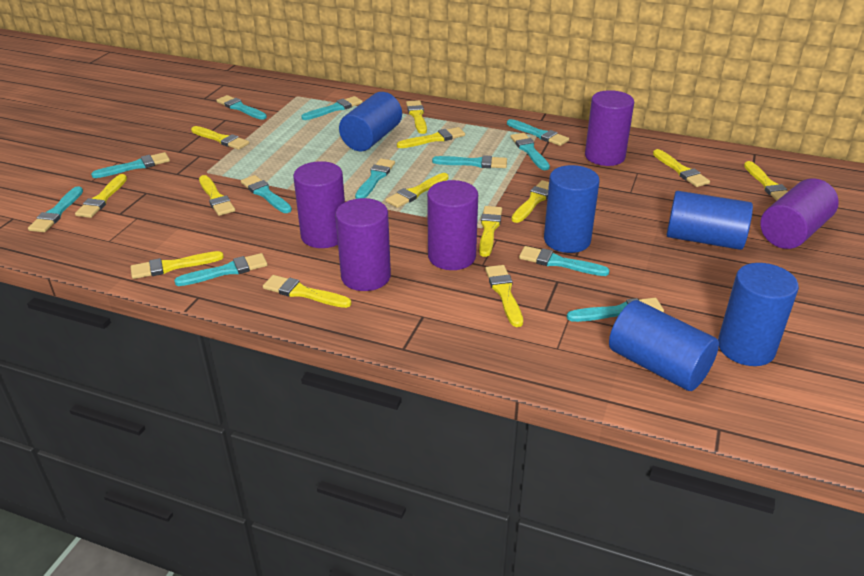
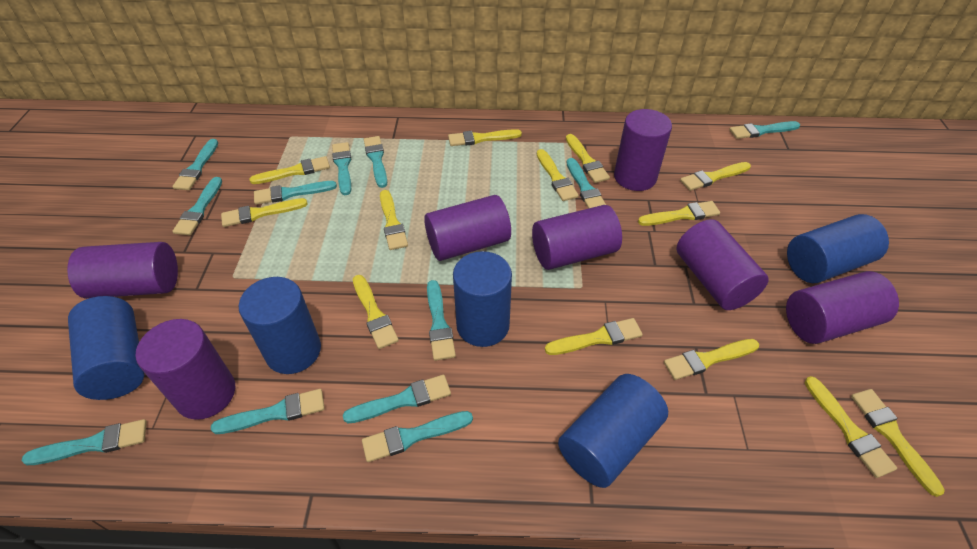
purple cylinder: [293,161,345,248] [335,198,391,291] [427,180,478,270] [585,90,634,166] [760,178,839,249] = 5 -> [67,242,178,299] [136,319,235,420] [424,195,511,261] [532,205,622,270] [614,109,672,191] [677,219,769,310] [786,271,899,344] = 7

